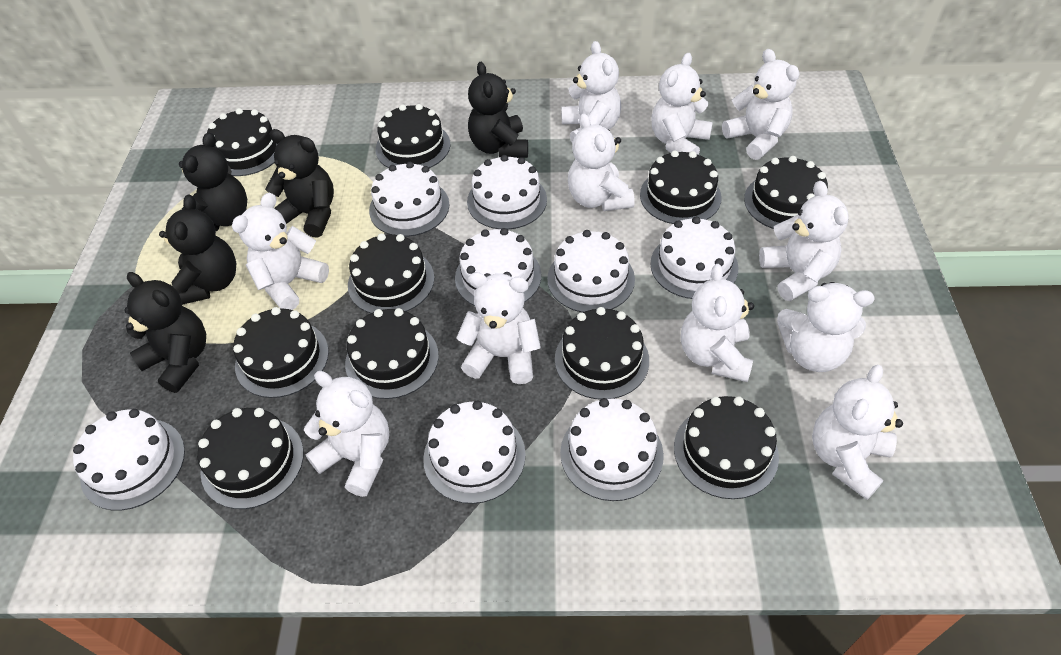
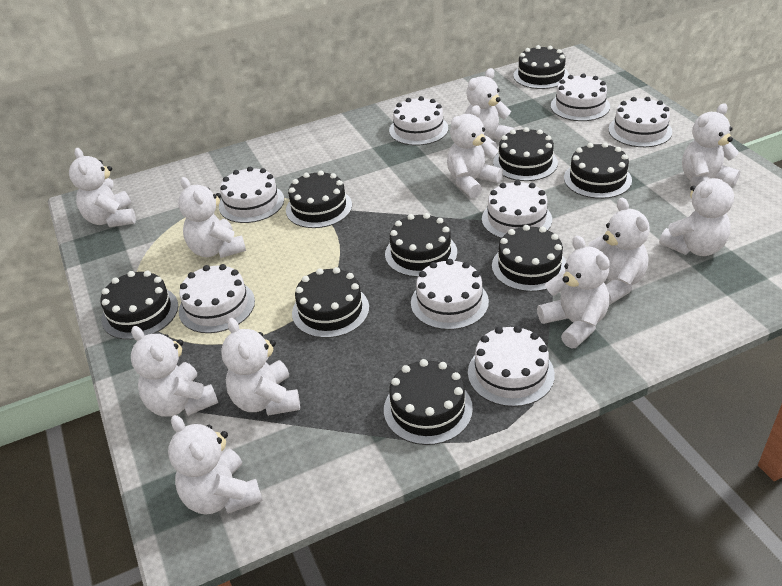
black cake: [197,408,304,509] [207,108,277,176] [233,307,329,398] [345,308,439,399] [348,233,434,313] [376,104,450,168] [555,307,649,399] [640,150,722,224] [674,396,779,499] [744,156,828,229] = 10 -> [100,271,178,340] [286,170,352,228] [292,267,369,338] [384,359,473,445] [385,213,457,277] [492,225,566,292] [493,127,558,181] [513,45,569,89] [564,143,632,199] = 9
black teddy bear: [124,272,206,393] [159,195,236,305] [179,132,247,231] [265,129,334,237] [468,62,528,158] = 5 -> none = 0

